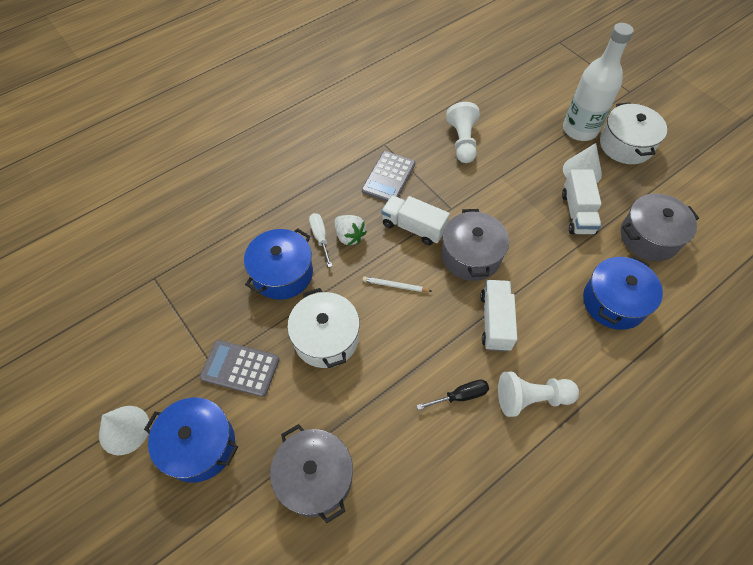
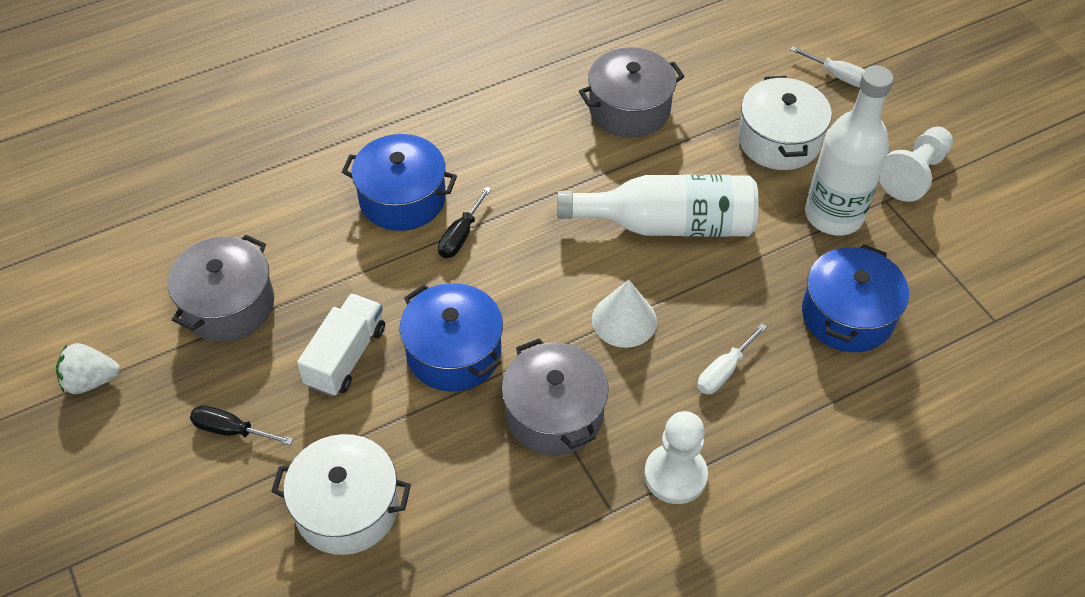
black screwdriver: [416,380,489,410] = 1 -> [190,405,293,445] [438,187,491,258] = 2
grey calculator: [200,340,280,397] [362,151,416,202] = 2 -> none = 0
white bottle: [563,23,634,141] = 1 -> [557,175,758,237] [805,66,894,236] = 2
white cone: [99,406,149,455] [563,143,602,183] = 2 -> [592,280,657,348] = 1
white pencil: [363,277,431,292] = 1 -> none = 0
white screwdriver: [309,213,332,268] = 1 -> [697,323,767,394] [790,46,865,88] = 2
white truck: [381,195,450,245] [480,280,517,351] [562,169,601,234] = 3 -> [297,293,385,397] = 1

